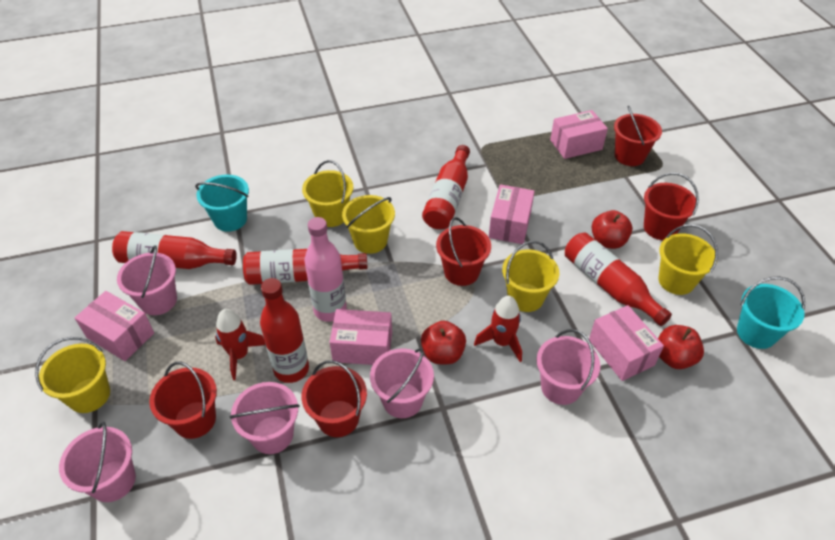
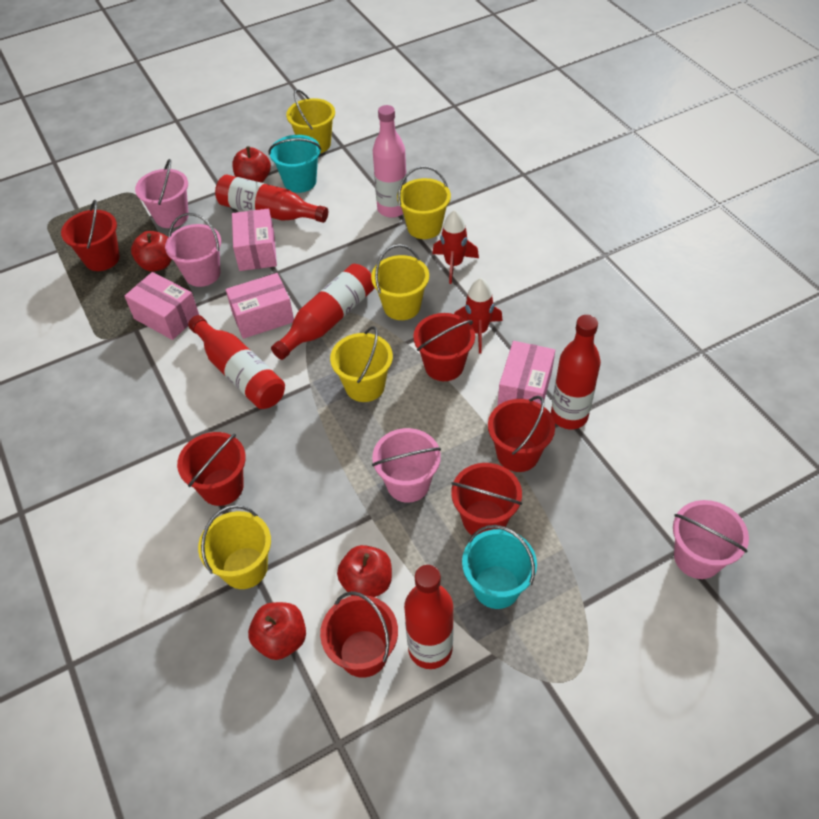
pink box: [75,291,154,361] [330,309,392,365] [489,184,535,244] [550,110,608,159] [589,305,664,381] = 5 -> [124,272,199,340] [226,273,294,339] [232,209,277,271] [498,341,555,405] = 4
pink bucket: [59,421,136,502] [117,245,177,315] [230,382,300,454] [370,348,434,418] [537,329,600,405] = 5 -> [135,159,189,228] [165,213,221,287] [372,428,441,503] [673,500,749,579] = 4
red apple: [421,321,466,364] [592,210,632,249] [658,325,704,369] = 3 -> [131,231,172,272] [232,146,271,183] [248,602,306,660] [337,545,392,597] = 4
red bucket: [149,361,217,439] [301,360,367,437] [436,217,491,286] [614,106,662,166] [644,173,699,240] = 5 -> [61,200,120,271] [177,432,246,506] [320,591,398,678] [413,313,475,381] [451,463,522,536] [488,396,555,472] = 6

